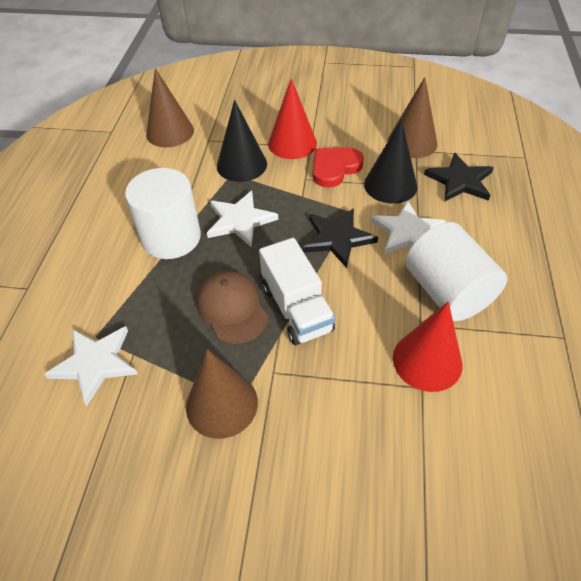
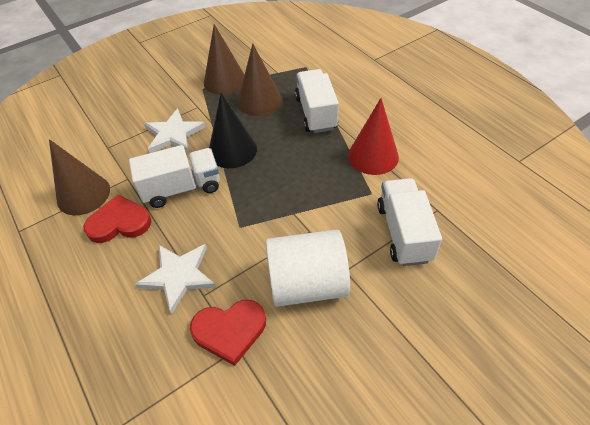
black cone: [217,100,267,182] [364,119,417,204] = 2 -> [209,93,257,168] = 1
black star: [303,208,378,268] [424,153,494,201] = 2 -> none = 0
brown cap: [196,271,268,344] = 1 -> none = 0
red cone: [268,78,317,159] [393,302,462,392] = 2 -> [348,98,399,175] = 1
red heart: [312,147,364,188] = 1 -> [83,195,151,243] [190,300,266,366] = 2
white cylinder: [125,168,201,259] [406,222,507,321] = 2 -> [266,230,350,307] = 1
white star: [44,326,138,406] [207,191,278,247] [370,200,446,254] = 3 -> [135,244,216,315] [144,109,206,153] = 2
white truck: [259,238,335,345] = 1 -> [129,145,220,208] [295,69,339,133] [377,178,442,266] = 3

